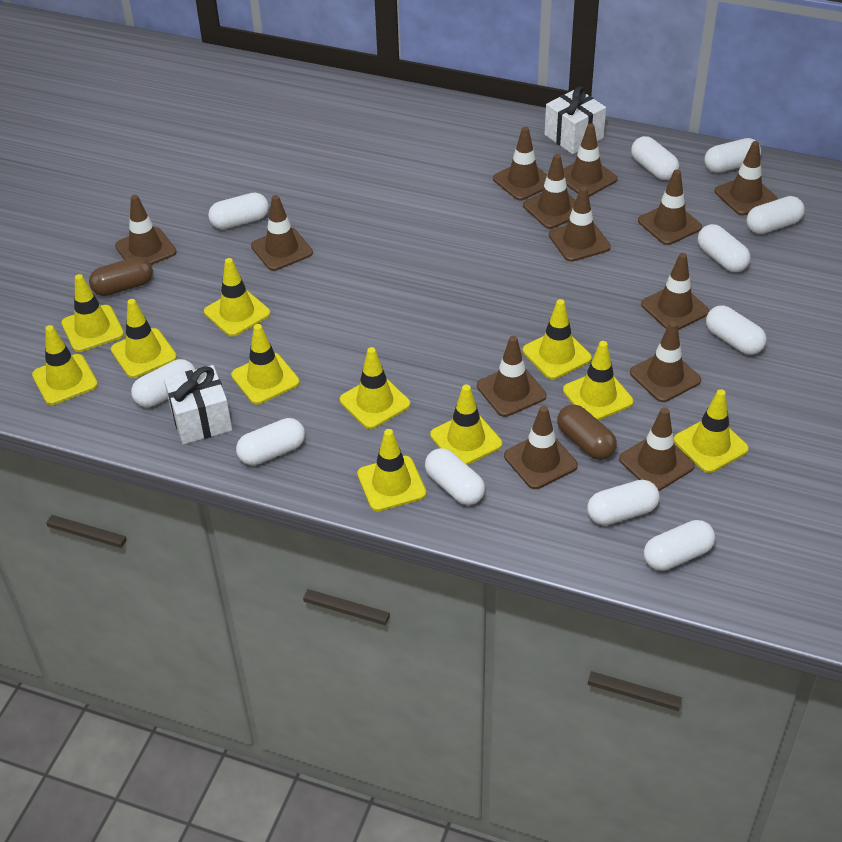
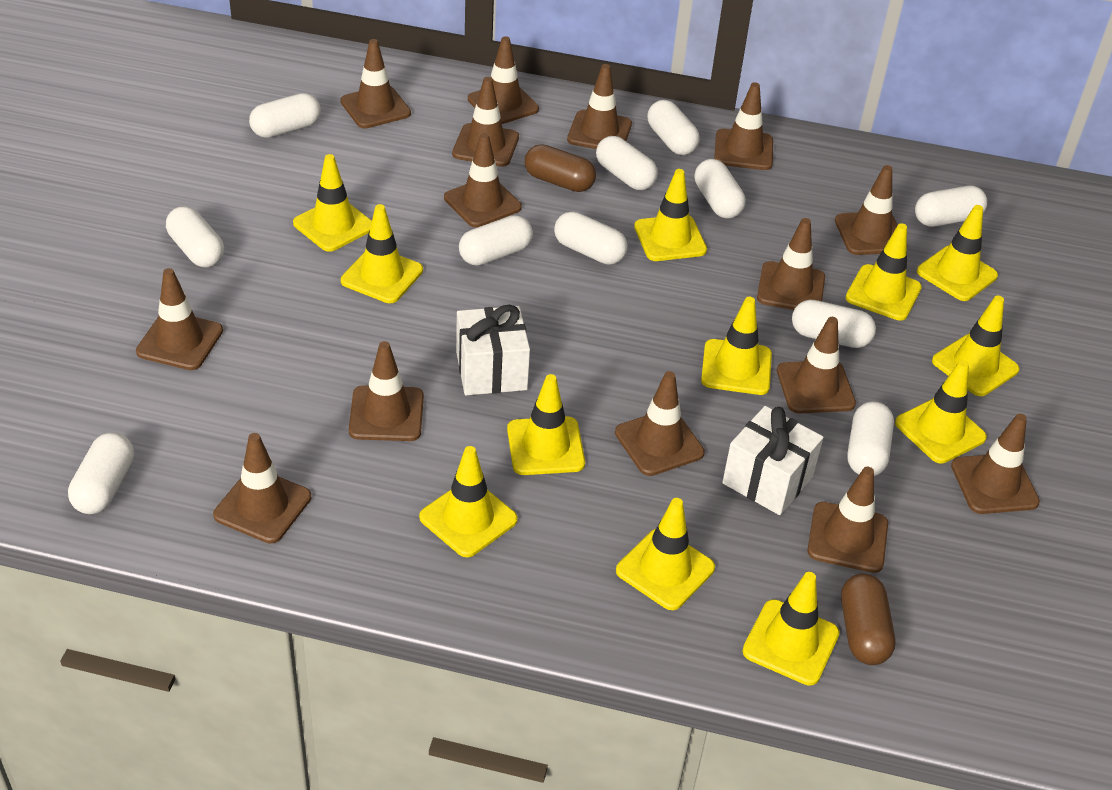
brown traffic cone: [115,195,177,265] [251,195,313,271] [477,336,546,417] [493,127,547,200] [504,406,578,489] [523,154,576,229] [549,186,611,262] [563,123,618,197] [619,407,695,491] [630,321,701,402] [638,169,702,245] [641,253,709,330] [715,141,778,216] = 13 -> [136,268,223,370] [213,433,311,543] [340,39,411,128] [349,341,424,441] [444,133,522,228] [452,77,519,167] [468,36,539,124] [567,64,632,149] [615,371,705,476] [714,82,773,170] [757,218,825,310] [777,317,856,413] [807,467,888,573] [835,165,897,255] [951,414,1040,514] = 15
yellow traffic cone: [32,325,98,405] [62,274,124,352] [111,299,177,378] [204,258,270,337] [231,324,300,404] [340,347,410,429] [357,429,426,512] [430,385,502,465] [523,299,592,379] [563,341,633,420] [674,389,749,473] = 11 -> [293,154,372,252] [341,204,423,303] [419,446,518,557] [507,374,585,475] [616,498,715,610] [634,169,707,261] [701,297,772,395] [743,572,840,686] [846,223,922,321] [895,360,987,464] [917,205,998,301] [932,296,1020,396] = 12

